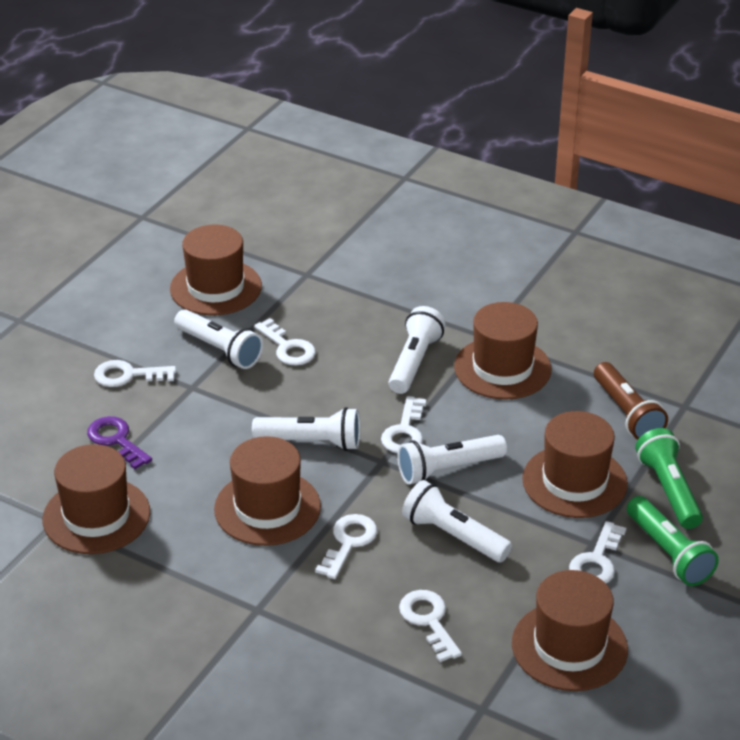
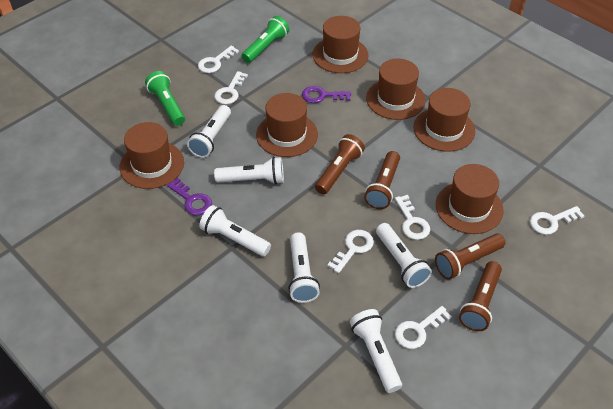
brown flashlight: [594,362,668,440] = 1 -> [315,134,365,194] [364,151,400,209] [435,233,506,280] [459,261,502,331] = 4
purple key: [87,416,152,469] = 1 -> [167,178,212,215] [302,86,351,103] = 2
white flashlight: [174,309,263,369] [252,407,360,451] [388,306,446,394] [397,435,507,485] [402,480,512,562] = 5 -> [187,105,231,158] [199,205,271,256] [214,157,284,184] [288,232,320,303] [350,309,402,393] [376,223,432,288] = 6

